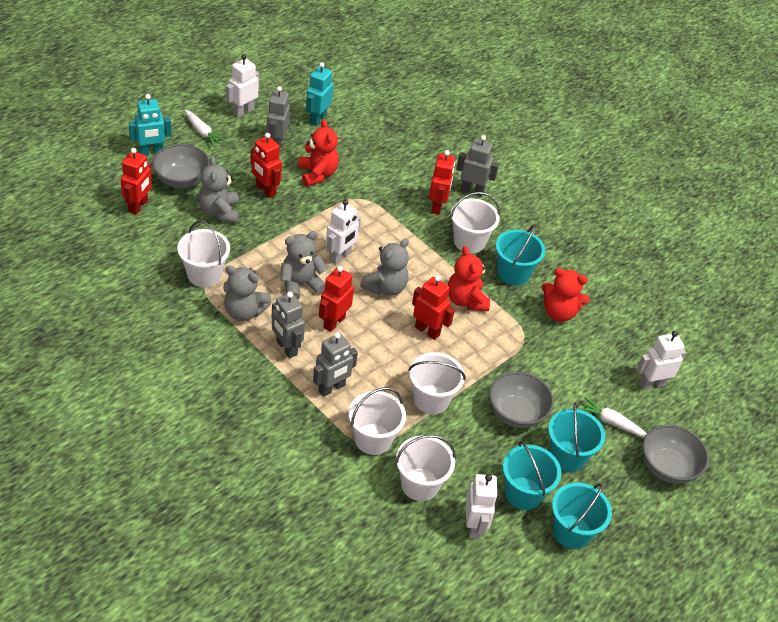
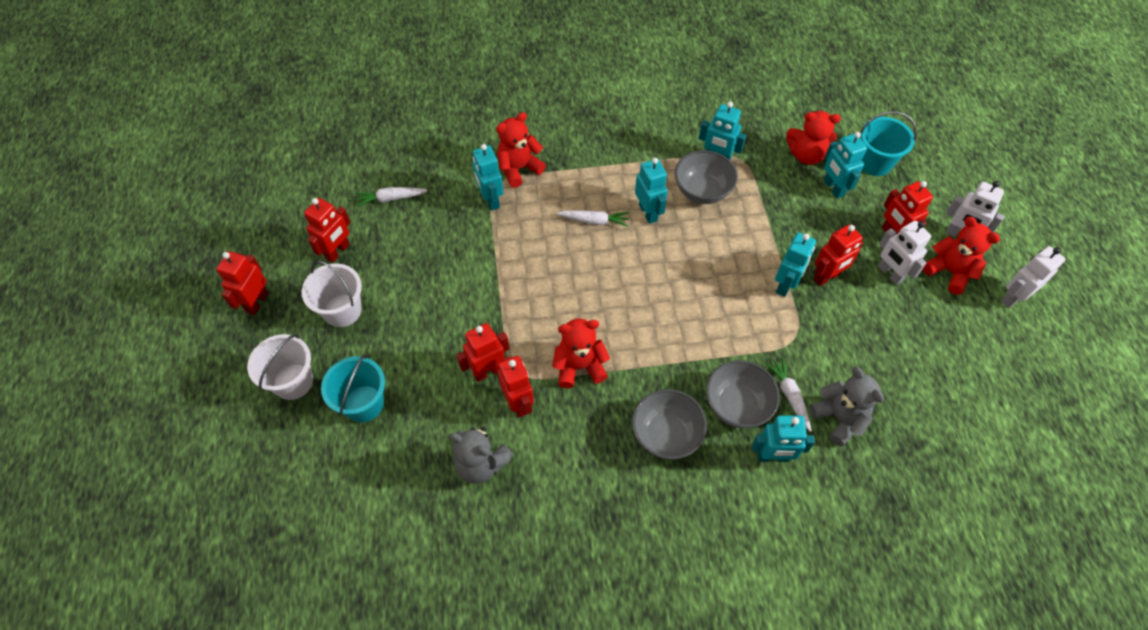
grey robot: [267,86,290,147] [272,292,305,358] [313,332,358,397] [456,135,499,197] = 4 -> none = 0
grey teddy bear: [198,156,239,223] [223,265,271,321] [280,231,328,300] [360,238,409,296] = 4 -> [449,427,513,484] [809,367,884,447] = 2
red robot: [121,148,152,215] [250,133,282,198] [319,266,354,332] [412,275,455,340] [429,150,455,215] = 5 -> [216,251,268,315] [304,198,350,263] [456,323,509,382] [498,356,534,417] [814,224,863,286] [882,181,933,234] = 6
red teddy bear: [298,119,339,186] [448,246,490,311] [541,268,590,322] = 3 -> [496,112,546,188] [552,319,610,388] [786,111,841,165] [923,217,1000,295] = 4
turquoise bucket: [496,225,545,286] [503,441,561,510] [548,402,605,472] [552,482,612,549] = 4 -> [321,354,385,422] [860,111,917,176] = 2
turquoise robot: [129,94,172,156] [306,62,333,126] = 2 -> [472,144,504,211] [635,158,668,224] [699,101,746,160] [752,415,815,462] [775,233,816,297] [824,132,867,199] = 6
white bucket: [177,221,230,287] [348,387,406,455] [395,435,456,501] [408,352,466,414] [450,192,500,253] = 5 -> [247,334,313,400] [302,261,362,327] = 2
white carrot: [184,110,226,147] [578,397,647,437] = 2 -> [355,187,427,207] [557,210,629,227] [765,357,812,432] = 3
white robot: [226,54,259,118] [326,200,361,265] [466,474,498,539] [637,331,686,390] = 4 -> [878,221,931,285] [946,181,1004,237] [1001,246,1065,308] = 3

